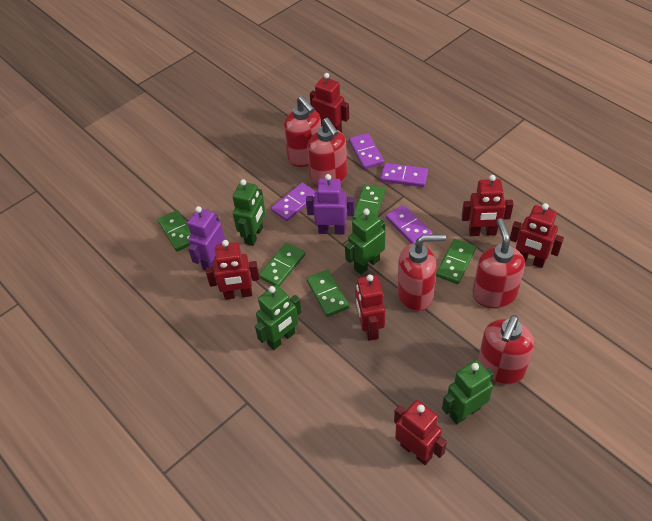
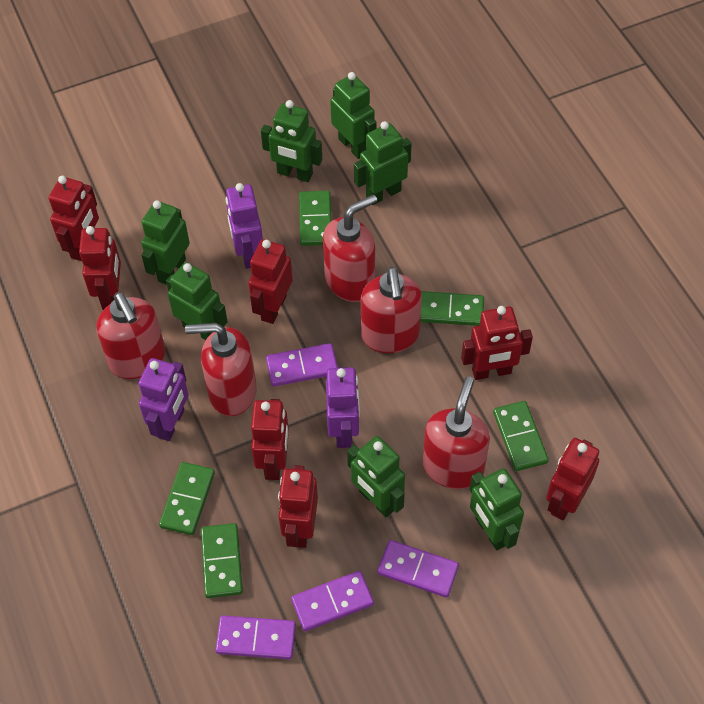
green robot: [233,179,266,246] [255,285,302,350] [345,209,385,275] [442,360,494,424] = 4 -> [141,201,190,285] [166,262,228,340] [261,100,322,182] [330,72,376,159] [347,436,405,517] [354,121,412,205] [470,468,524,550] = 7
purple robot: [187,206,225,271] [306,174,355,234] = 2 -> [138,358,189,441] [226,183,263,269] [326,367,360,448] = 3
red robot: [206,240,260,300] [310,73,349,133] [355,275,385,341] [394,400,447,465] [462,175,514,236] [510,203,564,268] = 6 -> [48,176,99,261] [79,226,121,310] [248,239,293,324] [251,399,289,480] [278,465,318,548] [461,306,533,380] [546,438,599,520] = 7

